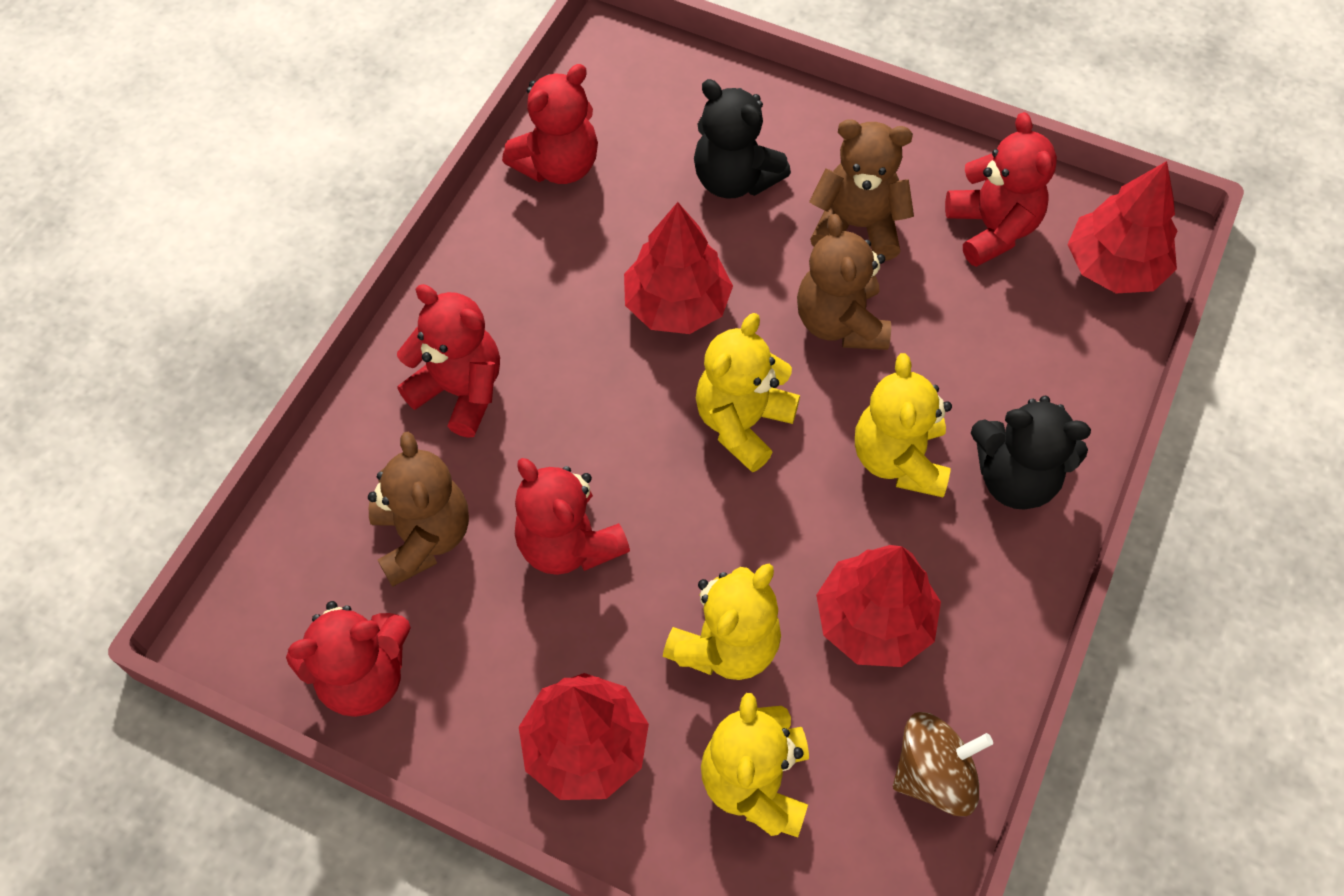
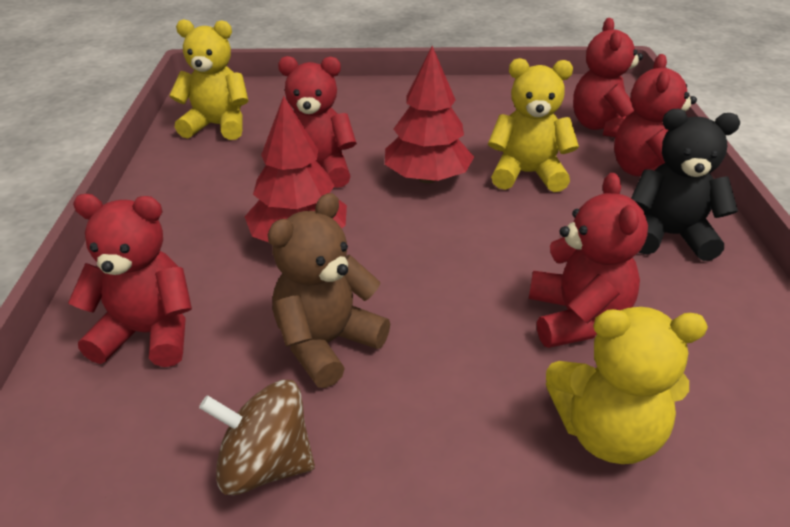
black teddy bear: [694,79,791,198] [971,396,1091,510] = 2 -> [631,109,741,261] = 1
brown teddy bear: [368,432,469,587] [797,214,891,350] [809,119,914,261] = 3 -> [268,193,390,388] = 1
red tree: [519,673,649,800] [624,202,733,334] [816,545,941,667] [1067,161,1177,294] = 4 -> [245,96,347,242] [385,46,474,183] = 2
yellow teddy bear: [663,564,781,680] [696,313,800,472] [701,693,809,837] [855,353,952,497] = 4 -> [169,19,249,140] [488,58,579,192] [546,307,708,464] = 3

